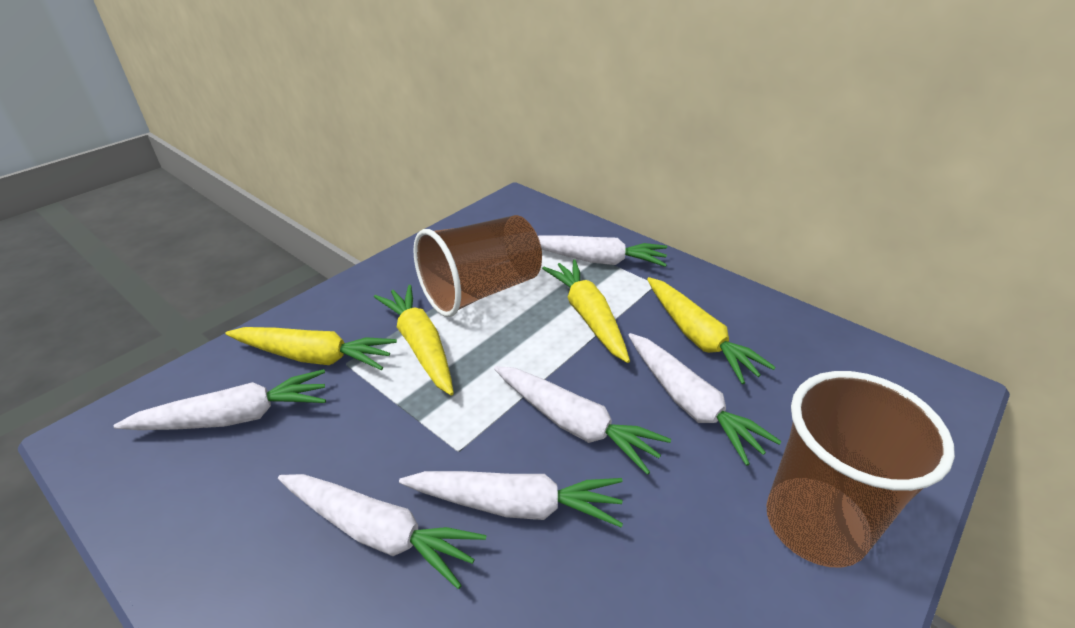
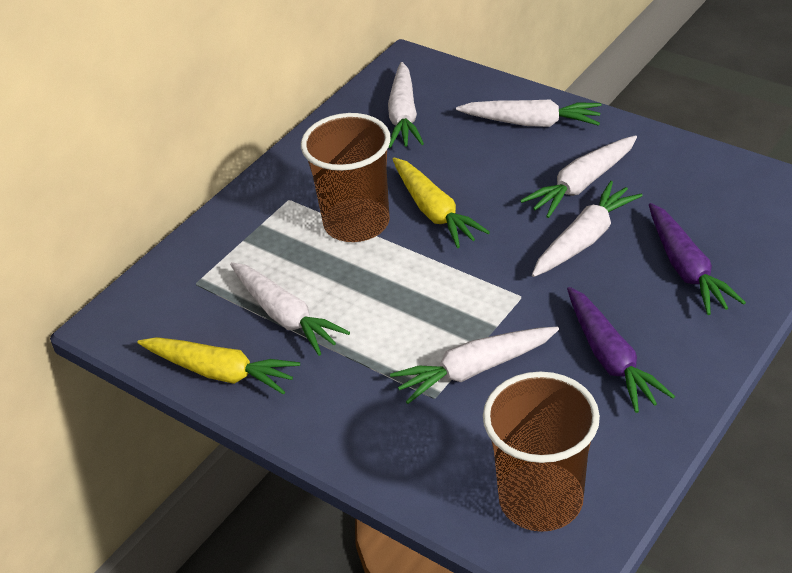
purple carrot: none = 0 -> [567,287,675,413] [649,203,746,315] = 2
yellow carrot: [225,327,397,370] [374,285,454,396] [542,260,630,363] [647,277,776,384] = 4 -> [138,337,300,395] [393,158,490,248] = 2

